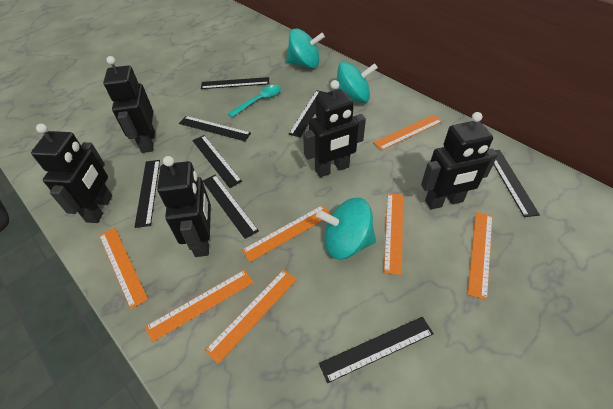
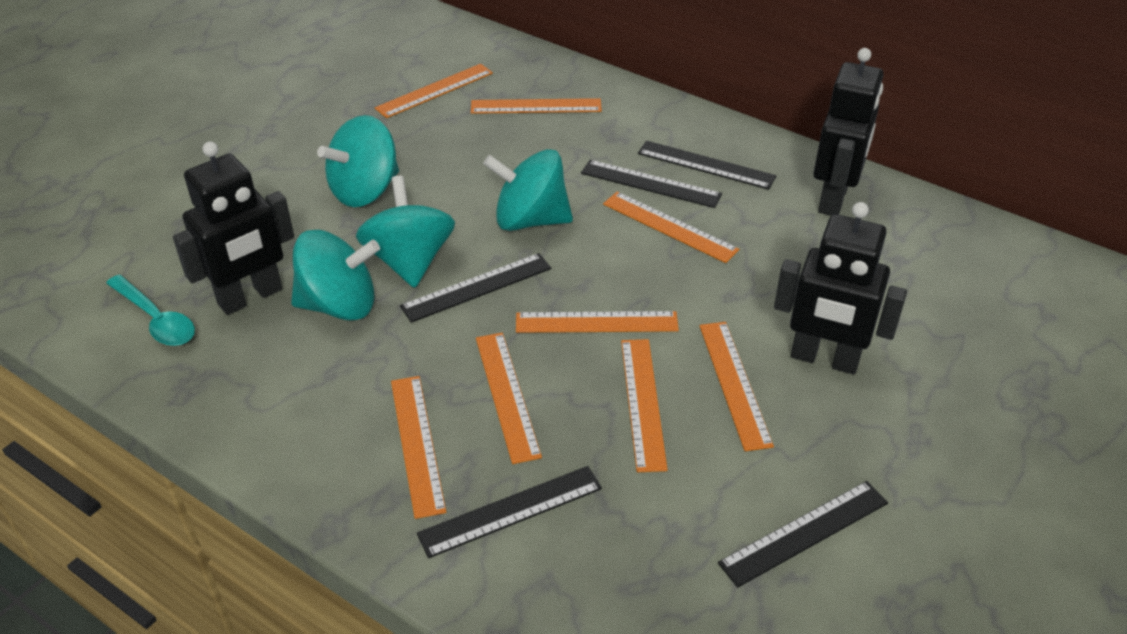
black robot: [31,124,112,223] [103,56,155,153] [157,156,211,257] [303,80,366,177] [421,112,498,210] = 5 -> [173,142,294,315] [774,202,907,375] [813,48,884,215] = 3
black ruler: [134,160,160,228] [179,116,251,141] [192,135,242,188] [201,77,269,89] [203,175,259,239] [289,90,327,138] [319,317,434,383] [493,150,540,217] = 8 -> [400,253,551,323] [417,466,602,558] [581,160,722,208] [638,141,776,190] [718,481,888,587] = 5
orange ruler: [99,228,148,309] [145,270,253,342] [205,270,297,364] [242,205,332,262] [373,114,443,151] [384,193,403,275] [468,212,492,300] = 7 -> [375,64,493,118] [391,376,446,519] [471,98,602,114] [476,333,542,464] [516,311,679,333] [603,192,739,263] [621,339,668,472] [699,322,774,451] = 8
turquoise spinning top: [286,29,325,69] [316,198,376,259] [336,62,378,103] = 3 -> [291,230,380,321] [317,115,399,207] [356,176,455,288] [483,149,573,231] = 4

